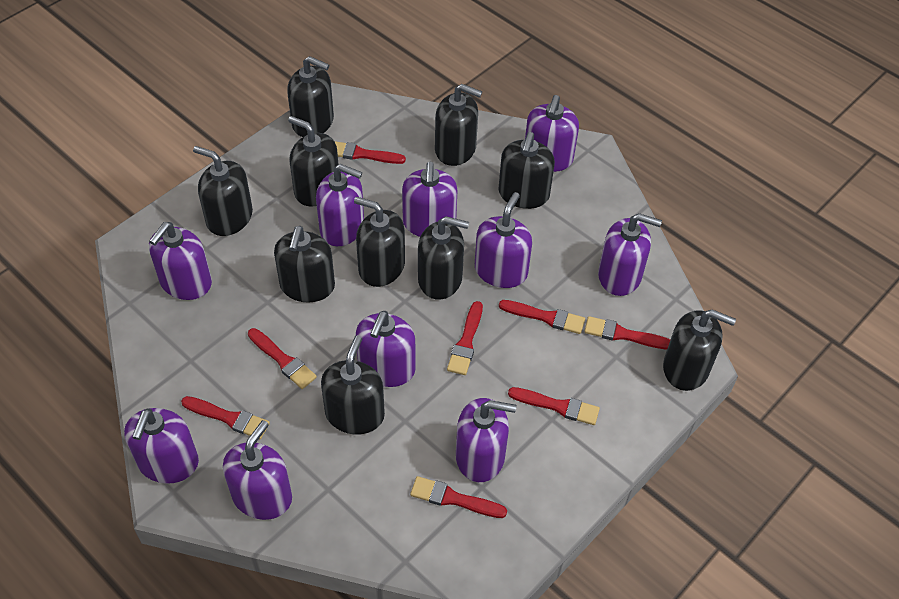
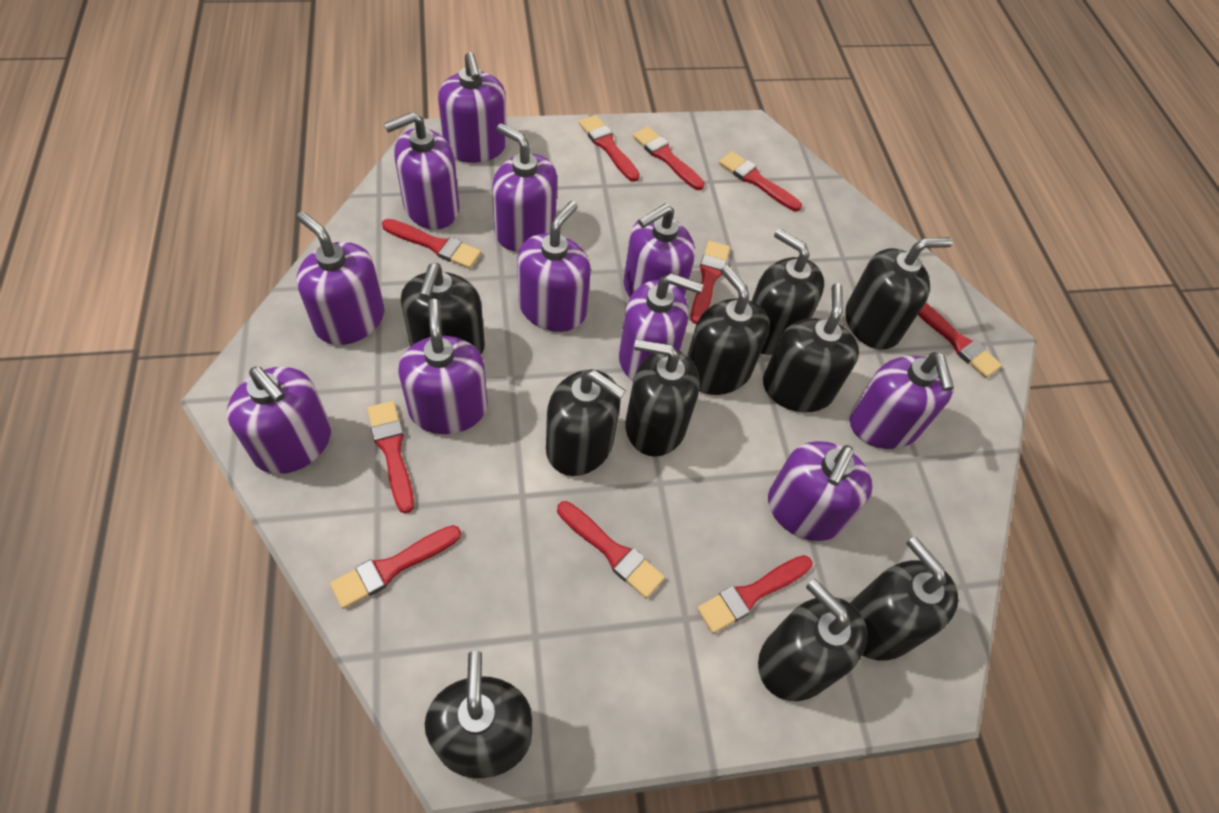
purple soap dispenser: [124,408,199,484] [149,222,212,300] [223,420,292,520] [316,164,364,246] [356,311,416,387] [402,162,458,237] [456,398,516,482] [475,192,532,288] [525,95,579,172] [598,213,662,296] = 10 -> [227,367,331,474] [296,211,384,345] [384,112,459,229] [398,299,488,434] [438,52,507,163] [492,123,557,252] [517,201,591,332] [619,273,703,381] [624,204,695,297] [768,441,872,541] [850,352,954,449] = 11
red brush: [181,396,270,439] [248,328,317,389] [335,141,406,164] [410,476,507,518] [447,301,483,375] [499,300,585,334] [508,387,600,425] [584,316,670,349] = 8 -> [330,525,461,609] [367,401,414,513] [382,219,481,269] [557,501,665,598] [579,115,640,182] [633,127,705,190] [691,241,730,324] [697,555,812,633] [719,151,802,211] [918,303,1002,378] = 10

